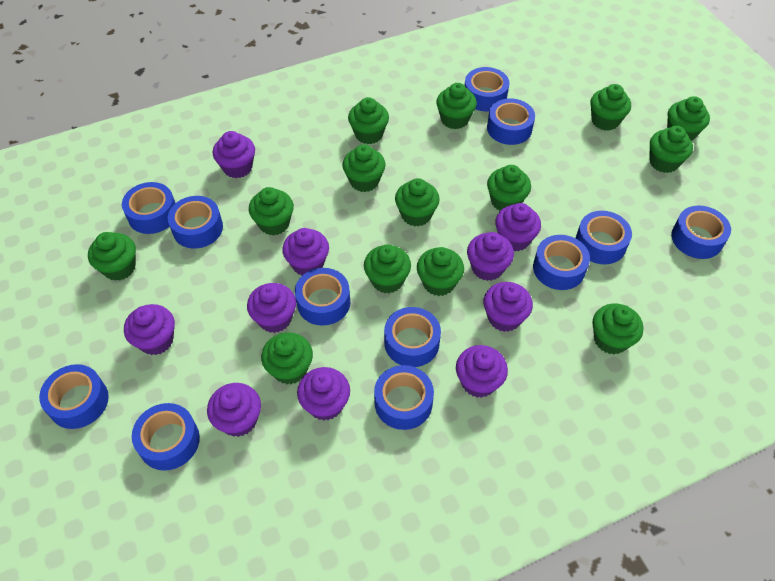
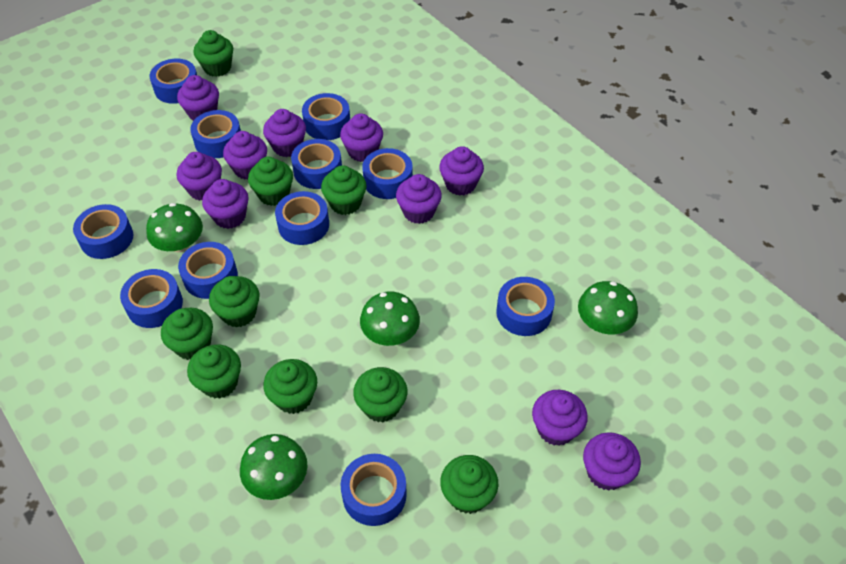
blue tape: [39,364,109,429] [122,182,175,234] [132,403,200,470] [168,196,223,248] [295,268,350,326] [374,365,434,430] [384,307,441,367] [465,67,509,111] [487,98,535,145] [533,235,590,290] [576,211,632,264] [671,205,731,259] = 12 -> [73,204,134,259] [120,269,183,328] [150,59,197,104] [178,242,238,299] [190,110,241,158] [275,191,329,245] [291,139,342,189] [302,93,350,140] [341,454,407,526] [362,148,413,199] [496,277,555,336] = 11
green cupcake: [88,232,136,281] [249,187,294,235] [261,332,313,385] [343,144,385,192] [348,97,389,144] [364,244,411,293] [395,178,440,227] [417,247,464,296] [436,83,477,129] [487,165,531,211] [590,84,631,131] [592,304,643,354] [649,126,693,173] [667,96,710,141] = 14 -> [161,308,213,360] [187,344,241,399] [193,30,233,77] [209,276,259,328] [248,157,293,206] [263,359,317,414] [321,165,366,215] [353,367,407,422] [440,455,498,514] = 9
green mushroom: none = 0 -> [146,203,203,252] [240,434,308,500] [360,292,420,346] [578,281,638,334] = 4

